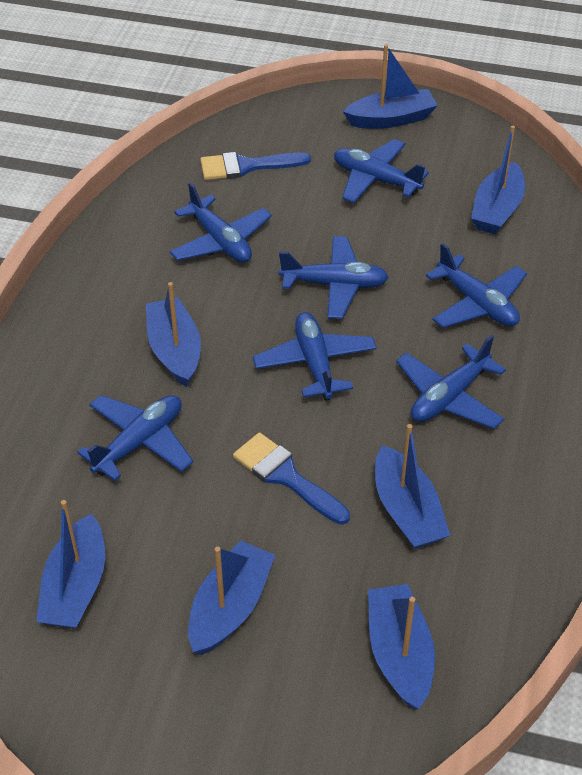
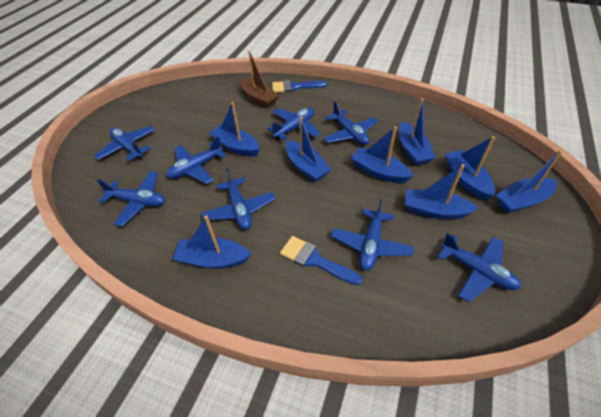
blue boat: [36,500,105,629] [146,282,201,387] [188,540,275,655] [343,44,438,129] [368,584,435,710] [375,424,450,549] [471,125,525,235] = 7 -> [173,216,251,269] [209,102,260,157] [286,116,331,182] [351,126,413,183] [399,98,435,166] [405,164,479,219] [445,136,495,200] [496,150,562,213] = 8
blue plane: [77,395,193,481] [169,182,272,263] [252,312,377,401] [279,236,389,319] [334,139,429,203] [396,335,506,429] [426,243,527,328] = 7 -> [94,126,155,161] [97,171,165,226] [166,137,226,184] [201,169,276,230] [267,108,321,140] [323,101,378,145] [331,199,414,271] [438,233,521,302] = 8
brown boat: none = 0 -> [240,51,279,108] = 1

